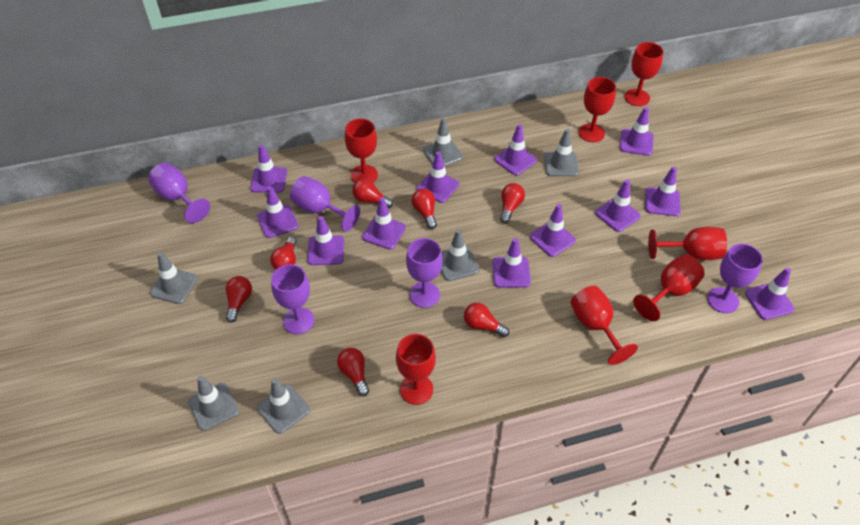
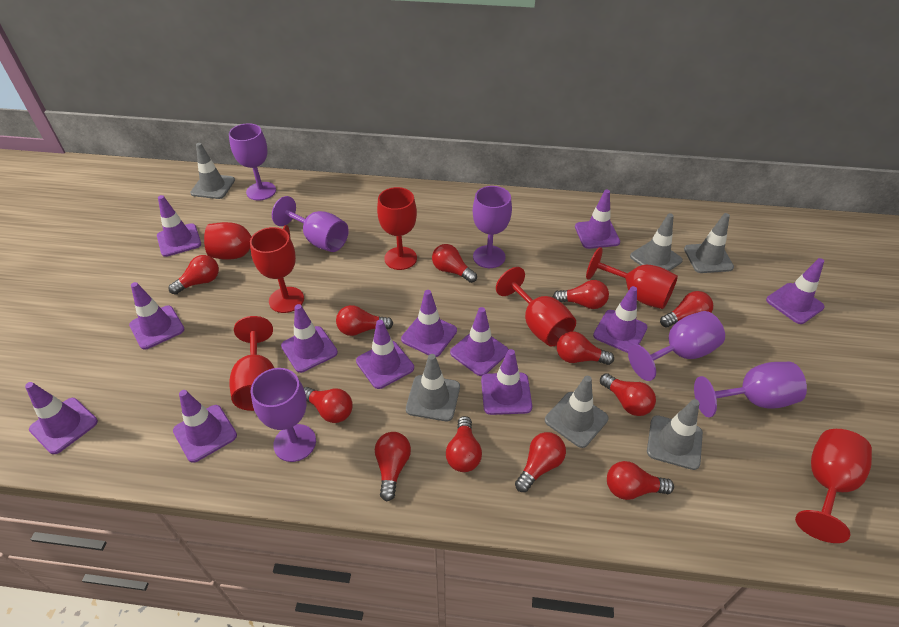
purple goblet: [148,163,210,223] [271,264,315,334] [290,176,360,232] [406,238,443,308] [707,244,763,313] = 5 -> [229,123,276,201] [251,368,316,462] [272,196,349,252] [473,186,512,268] [628,311,725,381] [694,362,807,417] = 6
red light bulb: [226,276,252,323] [270,237,297,270] [337,348,369,396] [352,179,393,208] [412,189,437,229] [464,303,509,337] [500,183,525,223] = 7 -> [169,255,219,295] [304,387,353,423] [336,305,393,336] [375,432,411,501] [432,244,477,283] [446,416,482,472] [515,432,566,492] [553,280,609,309] [557,331,614,365] [600,373,656,416] [607,461,674,500] [660,291,713,327] = 12

